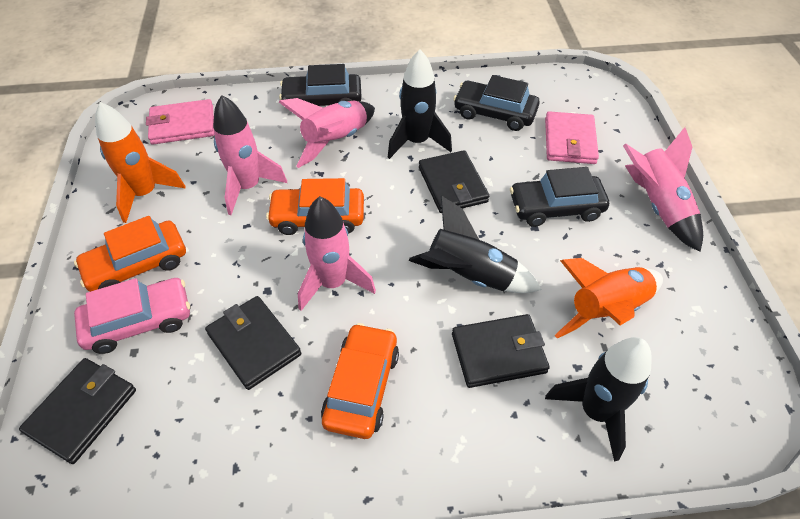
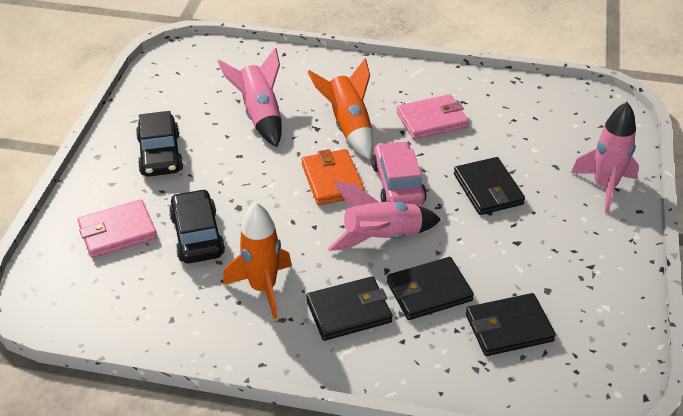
black car: [279,64,362,106] [453,75,540,131] [510,167,609,227] = 3 -> [136,111,183,177] [169,189,225,263] = 2
black rocket: [388,49,452,159] [409,196,542,293] [545,337,652,462] = 3 -> none = 0
orange car: [74,216,186,292] [266,178,364,235] [321,323,399,439] = 3 -> none = 0
orange wallet: none = 0 -> [301,149,365,205] = 1
pink rocket: [213,95,287,215] [279,98,375,168] [298,196,376,311] [623,127,703,252] = 4 -> [217,48,282,147] [328,181,441,251] [571,102,639,213] = 3

